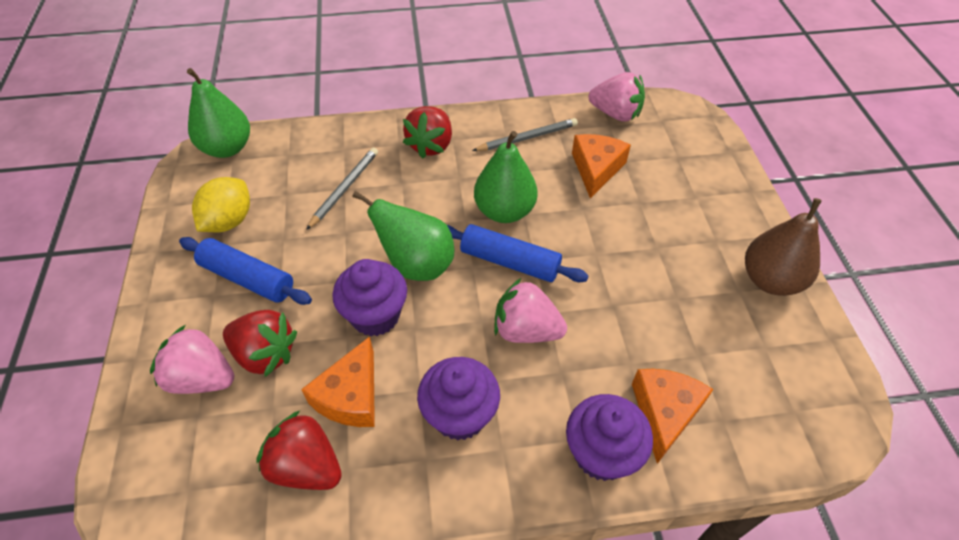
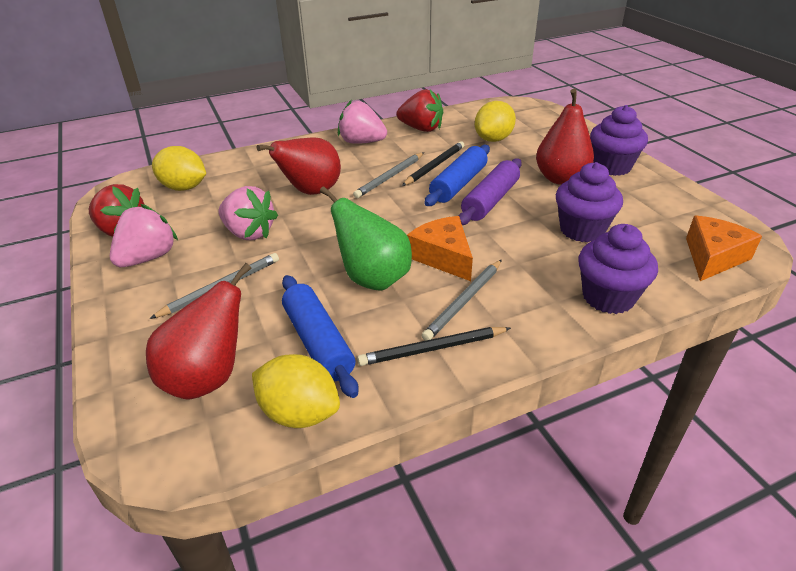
black pencil: none = 0 -> [357,327,511,366] [402,141,464,186] = 2
brown pear: [745,198,822,296] = 1 -> none = 0
green pear: [187,68,250,158] [352,191,454,281] [474,131,538,223] = 3 -> [320,186,412,291] = 1
grey pencil: [306,148,378,230] [472,118,578,151] = 2 -> [149,253,279,319] [353,152,424,198] [422,260,502,341] = 3
orange cheese: [301,336,375,427] [572,134,631,198] [632,369,713,464] = 3 -> [407,216,473,281] [686,215,762,281] = 2
purple rolling pin: none = 0 -> [459,158,522,225] = 1
red pear: none = 0 -> [146,263,251,400] [257,137,341,195] [536,89,594,185] = 3
red strawberry: [223,310,297,377] [256,411,342,490] [403,106,452,158] = 3 -> [89,184,145,237] [397,89,443,132] = 2
yellow lemon: [192,177,250,232] = 1 -> [152,146,206,191] [252,354,340,428] [475,101,516,142] = 3

